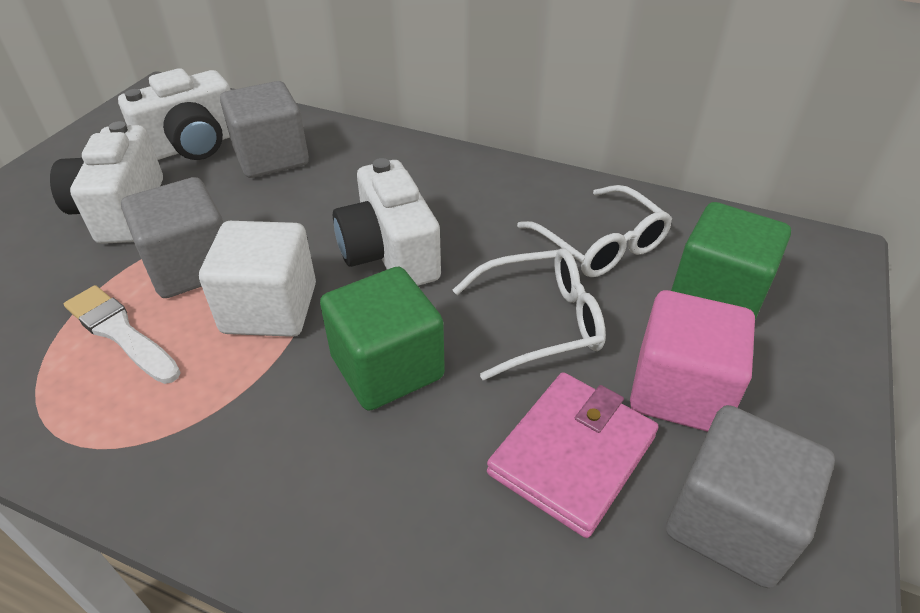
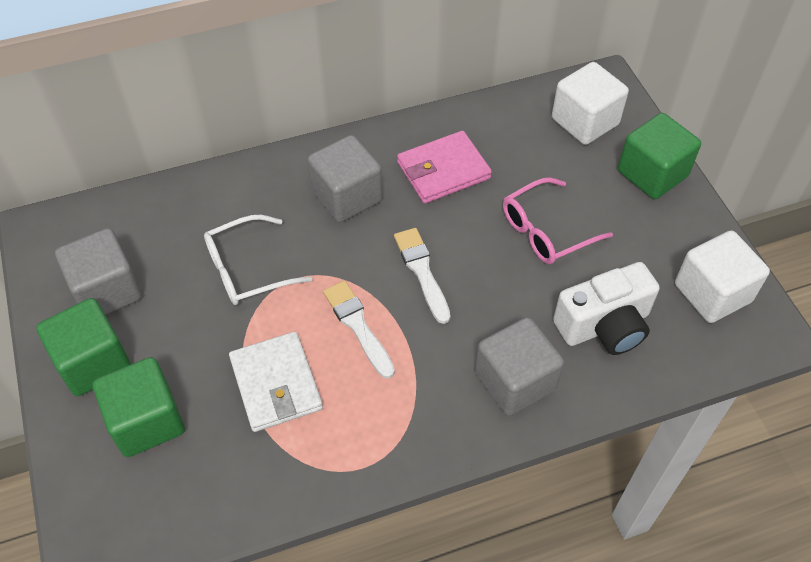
green cube: [320,267,445,411] [671,202,791,320] = 2 -> [36,298,131,396] [93,357,185,457] [618,113,701,199] = 3
pink cube: [630,290,755,432] = 1 -> none = 0
pink glasses: none = 0 -> [503,177,613,264] = 1
white brush: [64,285,181,384] = 1 -> [323,281,395,379] [394,228,450,324] = 2
white camera: [50,121,163,244] [118,68,230,160] [333,158,441,286] = 3 -> [553,262,660,355] = 1
white cube: [199,221,316,337] = 1 -> [552,62,629,145] [675,230,770,323] = 2
white glasses: [453,248,606,380] [517,185,672,277] = 2 -> [204,215,312,305] = 1
white wallet: none = 0 -> [229,332,323,432] = 1

